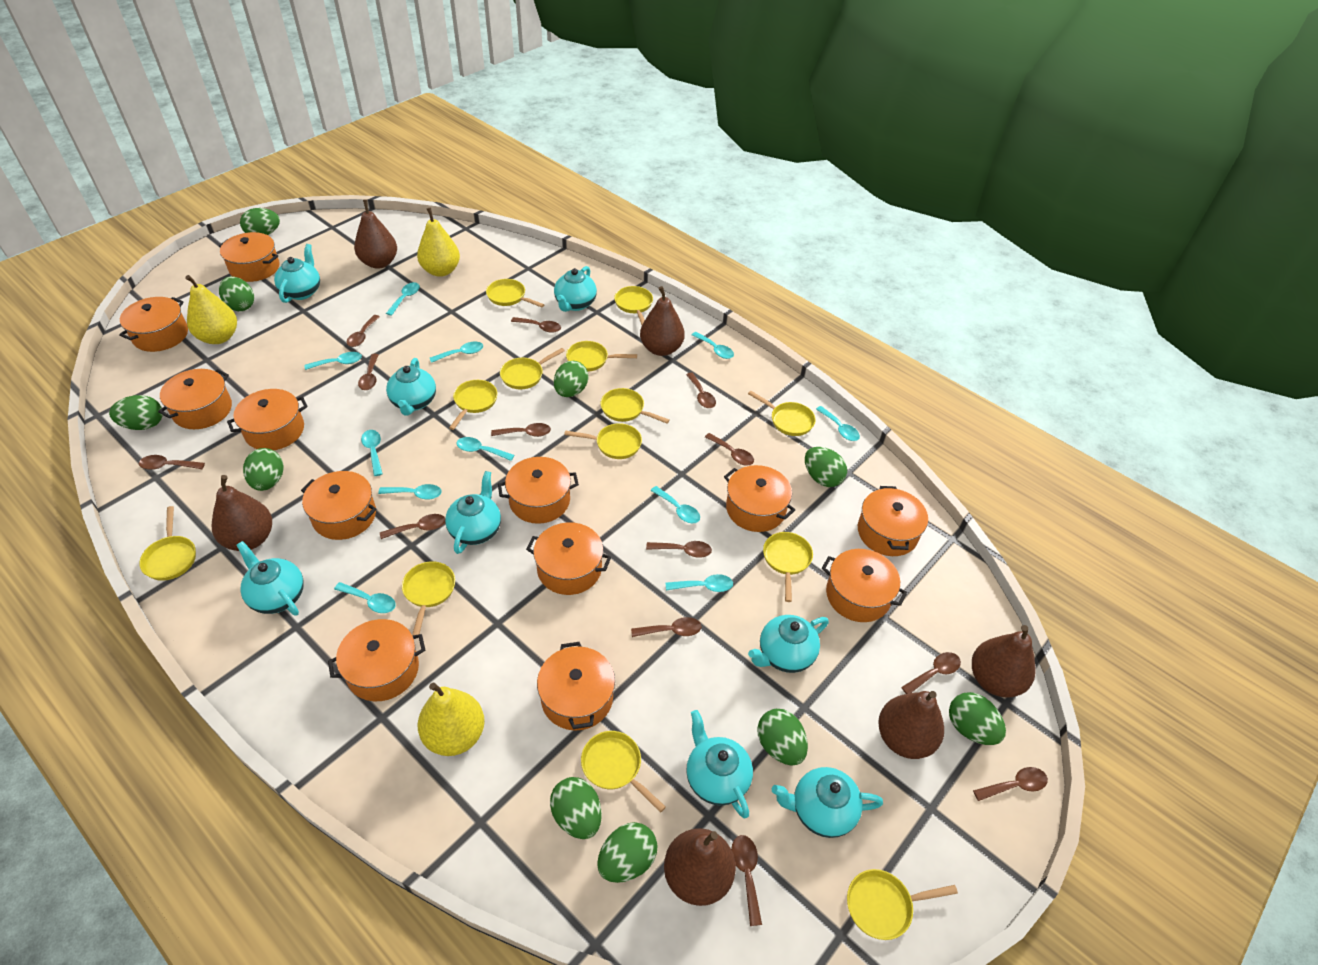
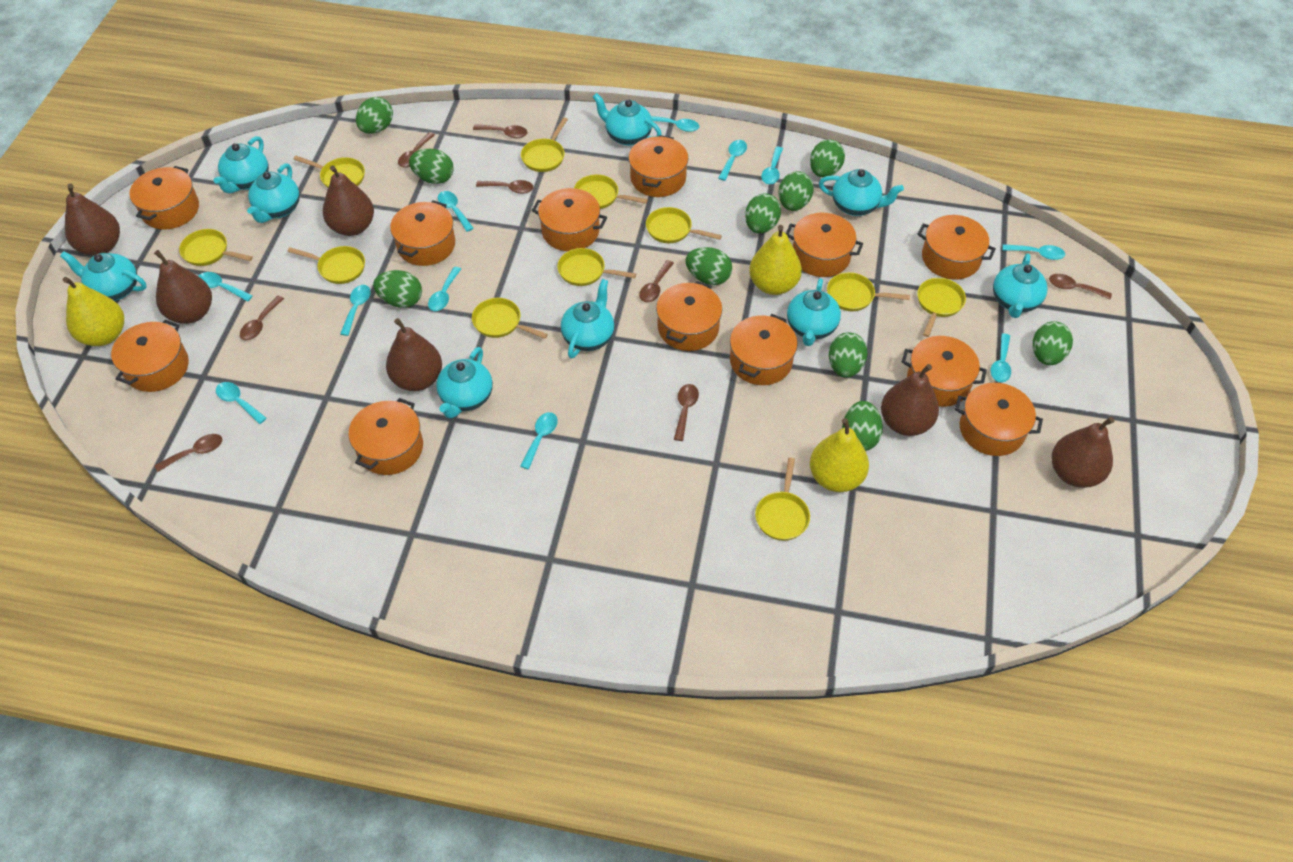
brown spoon: [139,455,205,470] [347,315,380,347] [358,354,379,390] [380,514,445,539] [491,423,551,437] [511,317,561,333] [631,617,701,637] [646,541,712,558] [686,372,716,408] [705,433,754,466] [731,835,762,926] [901,652,961,694] [973,767,1048,801] = 13 -> [155,434,222,472] [240,296,284,340] [398,132,435,168] [473,124,527,138] [476,180,533,194] [639,260,674,302] [674,384,699,441] [1049,274,1112,299] = 8
turquoise teapot: [236,541,304,616] [274,244,320,303] [386,358,436,416] [445,471,501,554] [554,266,597,312] [686,710,753,818] [748,615,829,673] [772,767,883,838] = 8 -> [60,251,147,301] [214,136,269,193] [247,163,300,223] [436,347,493,419] [561,279,614,358] [593,93,662,146] [787,278,841,346] [819,169,904,216] [993,253,1047,318] = 9
yellow pan: [139,506,196,581] [402,561,455,635] [449,380,498,430] [486,279,544,308] [500,348,565,389] [564,423,642,459] [566,341,637,372] [581,731,666,812] [600,388,670,423] [614,286,653,325] [748,391,816,436] [763,532,813,602] [847,869,958,940] = 13 -> [179,229,253,266] [287,246,365,284] [293,156,365,188] [472,298,548,339] [521,117,568,172] [557,248,636,286] [574,174,648,209] [646,207,722,243] [755,458,810,541] [827,272,910,311] [917,278,966,337] = 11

